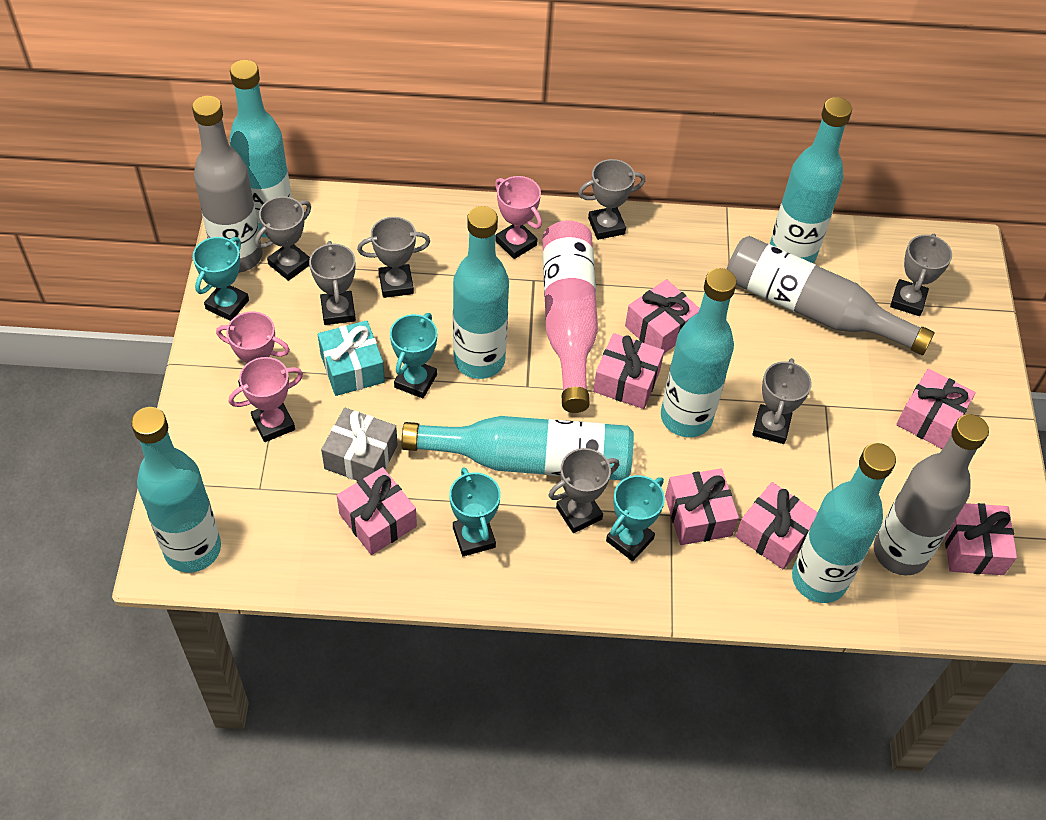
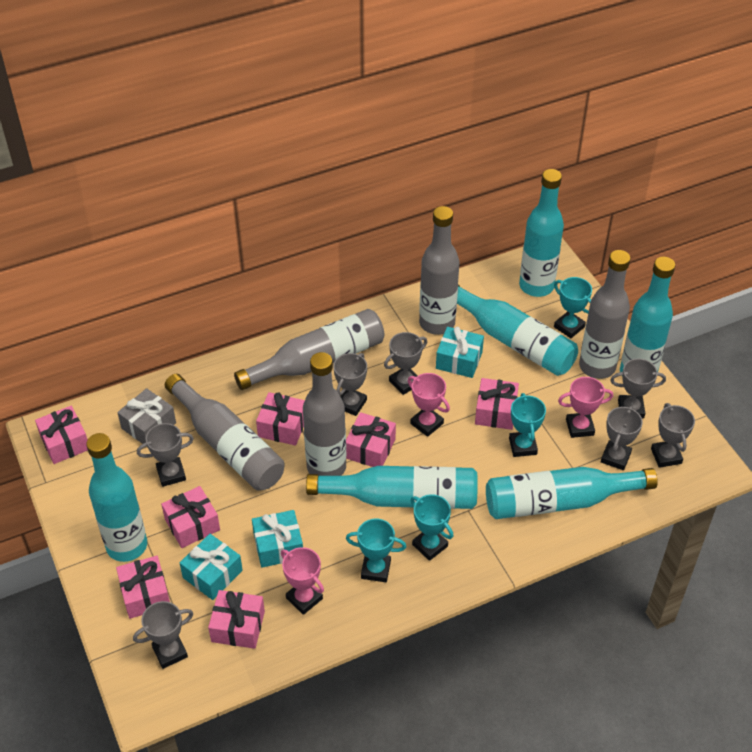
grey bottle: [192,95,263,273] [727,236,935,355] [874,414,989,575] = 3 -> [165,374,285,491] [234,309,384,390] [303,352,346,476] [419,206,459,335] [579,250,630,379] = 5
pink bottle: [542,220,598,413] = 1 -> none = 0
turquoise bottle: [131,407,221,573] [229,60,292,237] [402,416,634,480] [453,206,509,379] [661,268,737,437] [770,97,852,264] [792,443,896,603] = 7 -> [86,433,147,562] [306,466,478,509] [457,284,578,376] [486,467,658,519] [519,169,564,297] [620,257,675,372] = 6
turquoise gift: [318,320,385,396] = 1 -> [180,534,243,600] [252,510,303,568] [436,327,484,378] = 3

